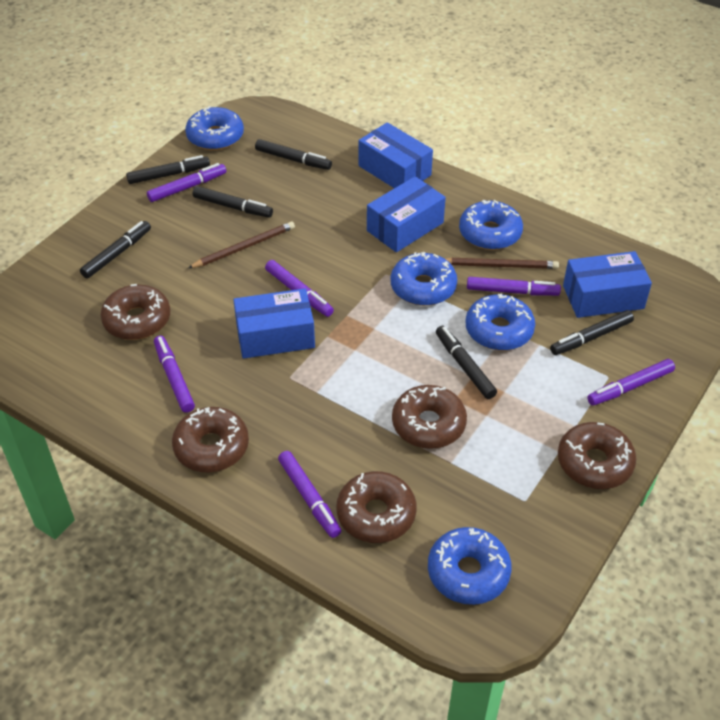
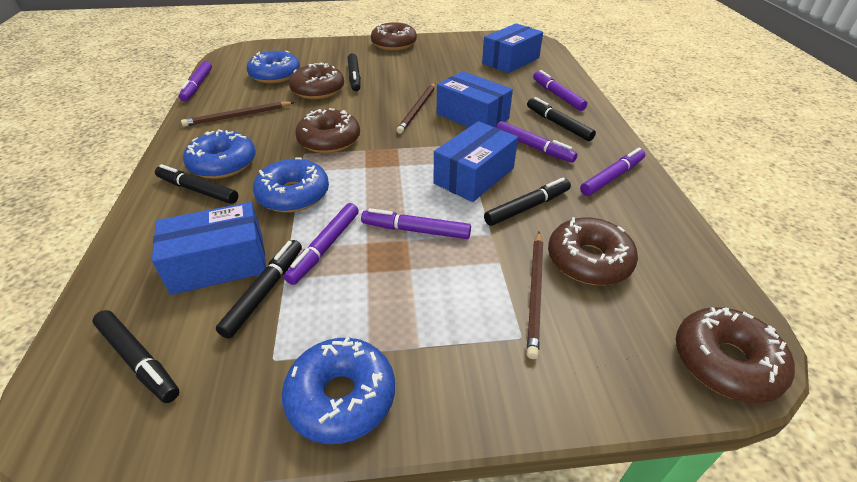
blue donut: [185,106,244,150] [391,252,457,306] [428,527,512,605] [459,200,523,250] [465,293,535,350] = 5 -> [183,130,256,179] [247,51,300,83] [253,157,329,212] [282,337,395,444] = 4
brown pencil: [188,221,295,268] [446,258,559,269] = 2 -> [181,101,295,127] [396,83,435,134] [527,232,543,359] = 3

